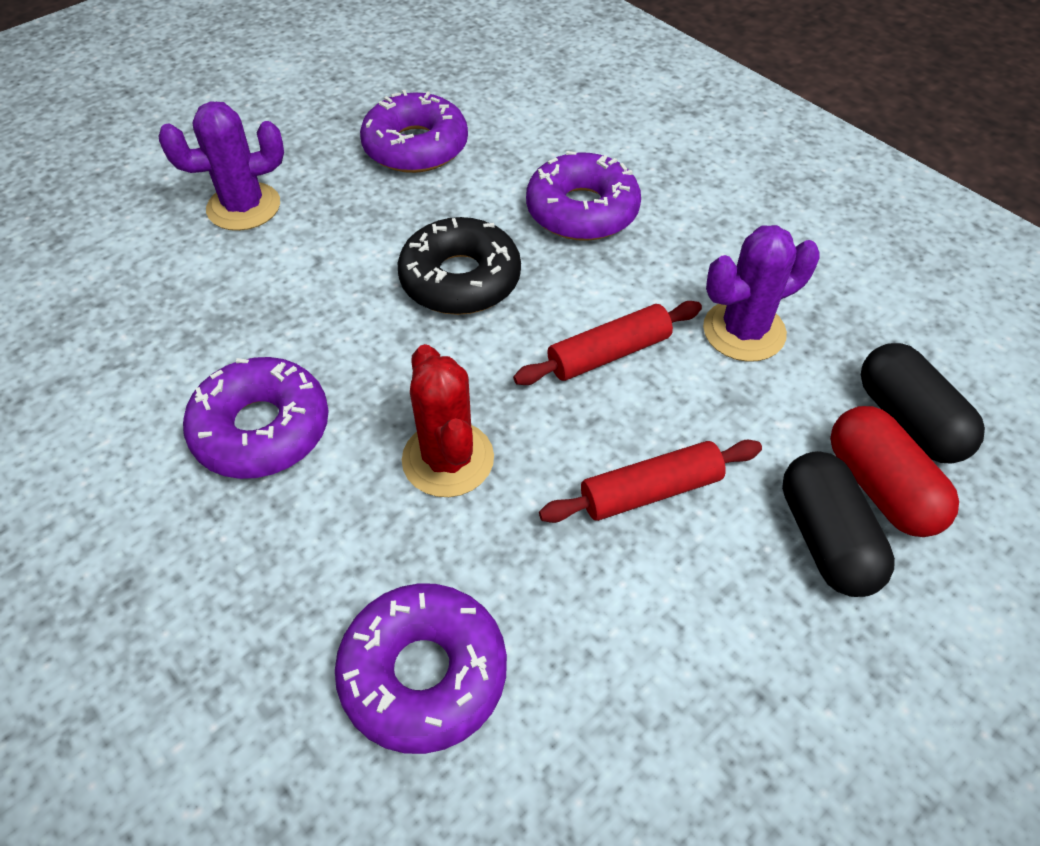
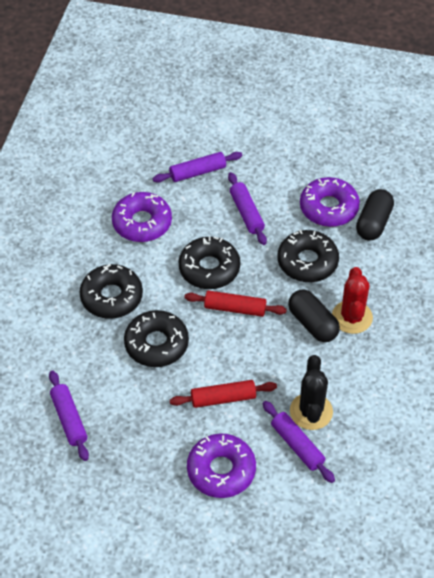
black cactus: none = 0 -> [290,355,333,430] = 1
black donut: [398,217,521,315] = 1 -> [80,264,143,319] [124,310,189,367] [179,236,240,289] [278,230,339,282] = 4
purple cactus: [158,101,284,231] [703,225,820,362] = 2 -> none = 0
purple donut: [183,357,329,479] [335,583,507,754] [360,90,468,173] [526,151,641,241] = 4 -> [112,192,172,242] [187,434,256,498] [300,177,360,227] = 3
purple rolling pin: none = 0 -> [49,370,89,461] [153,152,242,183] [228,172,267,245] [263,401,335,483] = 4
red capsule: [830,406,959,537] = 1 -> none = 0

